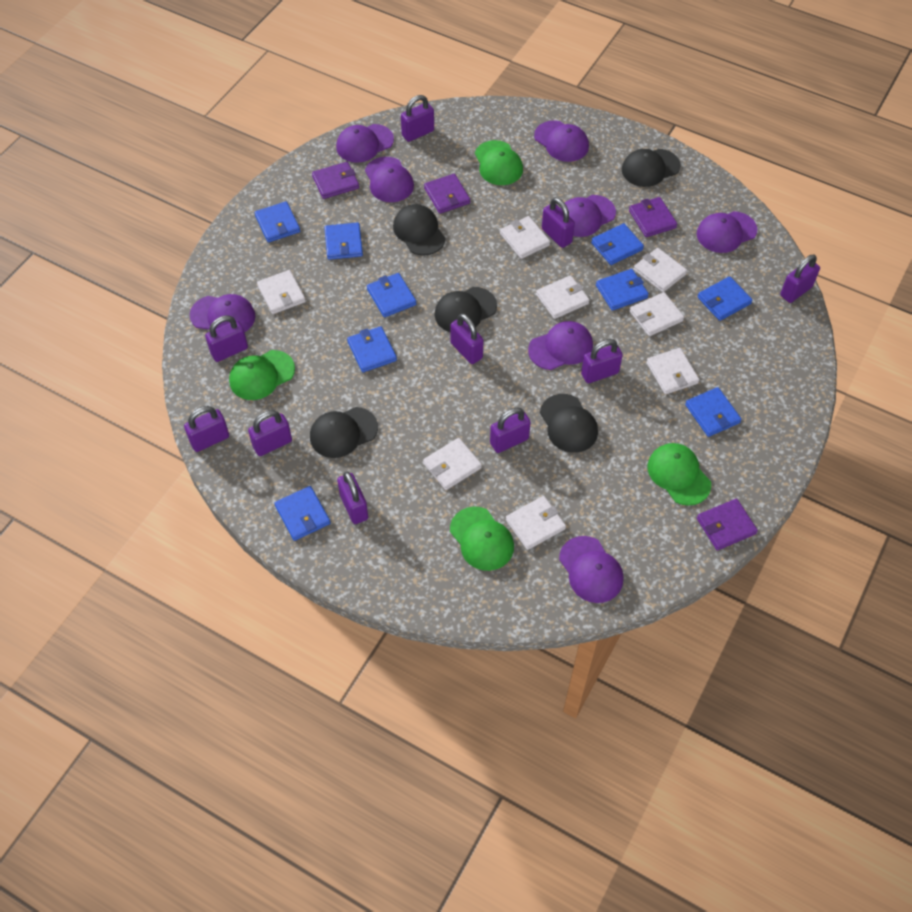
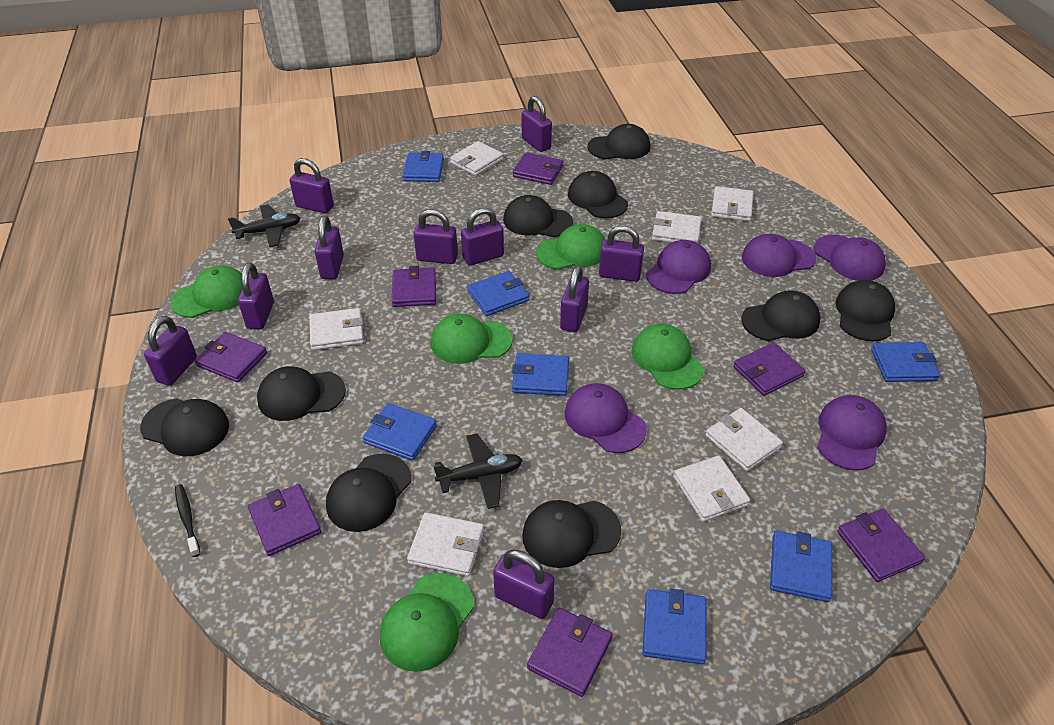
black cap: [310,407,378,458] [393,204,446,255] [434,287,497,332] [540,394,598,453] [622,149,681,187] = 5 -> [140,398,229,456] [257,366,346,421] [326,454,411,532] [503,195,573,237] [522,500,621,568] [568,171,628,219] [587,124,651,159] [741,290,821,341] [835,280,896,341] = 9
black plane: none = 0 -> [228,204,300,247] [433,433,522,509] = 2
black toothbrush: none = 0 -> [175,484,200,557] = 1
blue wallet: [254,201,300,243] [274,486,330,541] [324,222,363,260] [347,326,397,372] [367,273,416,318] [591,223,644,265] [596,269,649,311] [685,387,742,437] [697,276,752,321] = 9 -> [363,403,437,461] [402,151,444,182] [467,271,529,316] [512,353,569,396] [642,589,706,664] [770,530,832,602] [871,342,940,382] = 7
green cap: [229,350,295,400] [450,507,514,571] [475,140,523,185] [647,443,711,506] = 4 -> [170,266,242,318] [380,573,474,672] [431,314,513,364] [536,224,605,270] [631,324,704,390] = 5
purple cap: [190,294,256,332] [336,124,394,163] [365,157,414,202] [528,321,593,370] [534,120,589,162] [559,536,623,603] [565,195,616,237] [697,211,757,253] = 8 -> [565,383,647,453] [646,240,711,294] [742,234,816,277] [814,235,886,281] [817,395,887,470] = 5
purple wallet: [312,162,359,199] [424,174,470,214] [629,197,677,237] [697,499,758,551] = 4 -> [195,332,267,383] [248,484,321,556] [392,266,436,307] [513,152,563,185] [527,608,613,697] [733,342,806,396] [837,509,925,582] = 7
white wallet: [257,270,306,314] [423,438,482,490] [500,216,550,259] [506,496,566,550] [536,275,590,319] [630,292,684,336] [633,248,687,293] [646,348,699,394] = 8 -> [309,308,364,350] [407,512,484,576] [450,141,504,176] [652,211,702,243] [673,455,750,522] [705,408,783,471] [711,186,753,221] = 7

